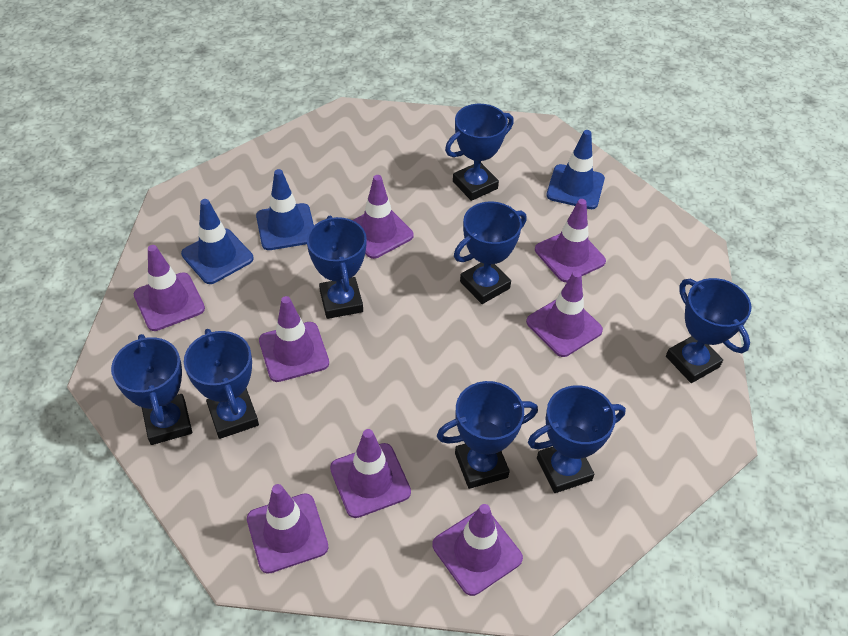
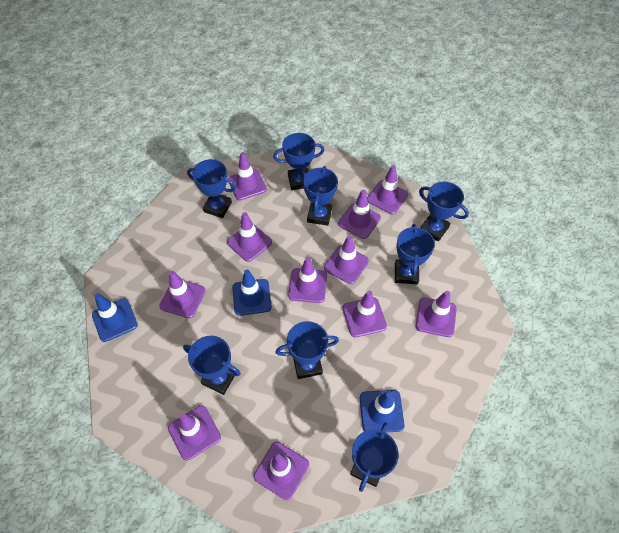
purple traffic cone: [134,245,205,331] [247,484,328,574] [259,296,329,382] [330,429,411,518] [353,175,414,259] [432,504,523,596] [526,270,603,357] [535,199,606,282] = 8 -> [159,271,206,318] [168,405,221,461] [227,212,272,262] [228,152,267,201] [254,442,309,500] [288,257,327,303] [324,235,369,284] [338,190,381,239] [342,291,387,337] [367,165,408,214] [416,291,457,337] = 11

